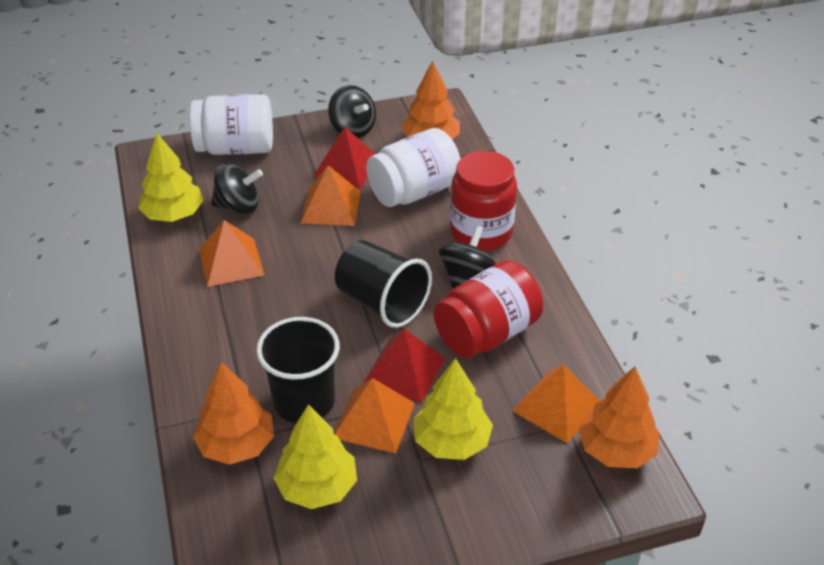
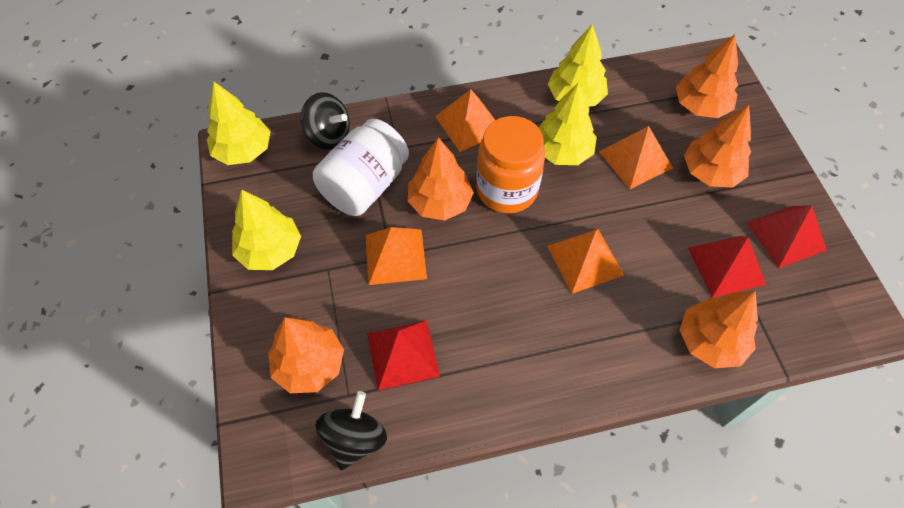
black cup: [256,317,340,423] [335,240,432,328] = 2 -> none = 0
black spinning top: [211,163,263,214] [328,85,376,138] [439,226,496,289] = 3 -> [300,92,350,150] [316,391,387,470] = 2
orange jar: none = 0 -> [476,116,545,214] = 1
orange tree: [193,362,274,465] [401,61,460,139] [578,367,660,468] = 3 -> [268,317,344,393] [408,137,474,221] [676,34,738,118] [680,291,758,368] [684,105,751,188] = 5
red jar: [434,260,543,358] [450,151,517,251] = 2 -> none = 0
red pyramid: [313,127,375,189] [363,328,445,403] = 2 -> [367,320,440,391] [688,236,766,298] [746,206,827,268] = 3
white jar: [190,94,273,155] [366,128,460,207] = 2 -> [313,119,409,216] = 1
yellow tree: [138,133,204,222] [273,404,357,509] [413,358,493,460] = 3 -> [207,82,271,165] [232,190,301,270] [539,82,597,165] [548,24,608,107] = 4

